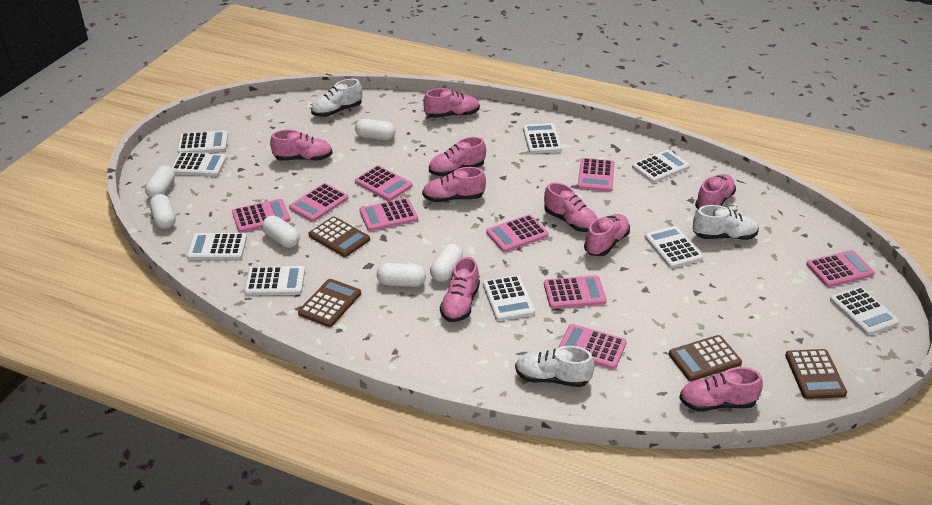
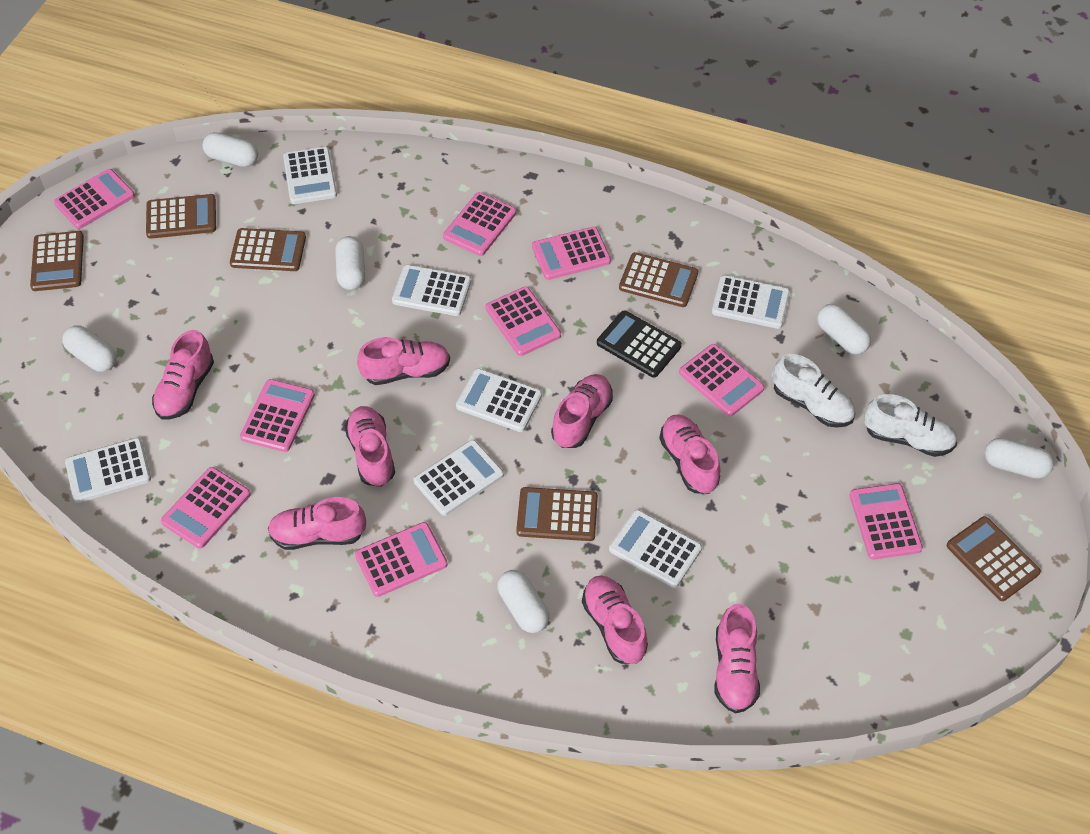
black calculator: none = 0 -> [597,310,682,378] = 1
brown calculator: [298,279,361,327] [309,216,370,257] [669,335,742,381] [785,349,847,399] = 4 -> [30,231,84,291] [146,194,216,239] [230,228,306,271] [516,487,598,541] [619,252,698,307] [947,516,1041,601] = 6
pink shoe: [270,130,333,161] [422,167,486,202] [423,88,480,118] [429,137,486,176] [440,257,480,322] [544,182,598,232] [584,214,630,256] [679,367,763,412] [695,174,736,209] = 9 -> [152,330,214,420] [268,497,366,550] [345,406,395,487] [357,337,450,385] [551,374,613,448] [582,575,648,664] [659,415,720,494] [714,603,760,713] = 8
white calculator: [171,152,227,176] [177,131,228,154] [187,233,247,260] [244,266,305,296] [483,275,535,321] [523,123,562,154] [632,150,690,183] [645,226,703,268] [830,287,900,335] = 9 -> [65,438,151,503] [283,147,337,204] [392,265,471,316] [414,440,504,516] [456,368,542,432] [609,510,702,588] [712,275,790,329] = 7
white shoe: [311,79,362,117] [515,346,594,387] [693,205,759,240] = 3 -> [773,354,856,428] [864,394,957,457] = 2

